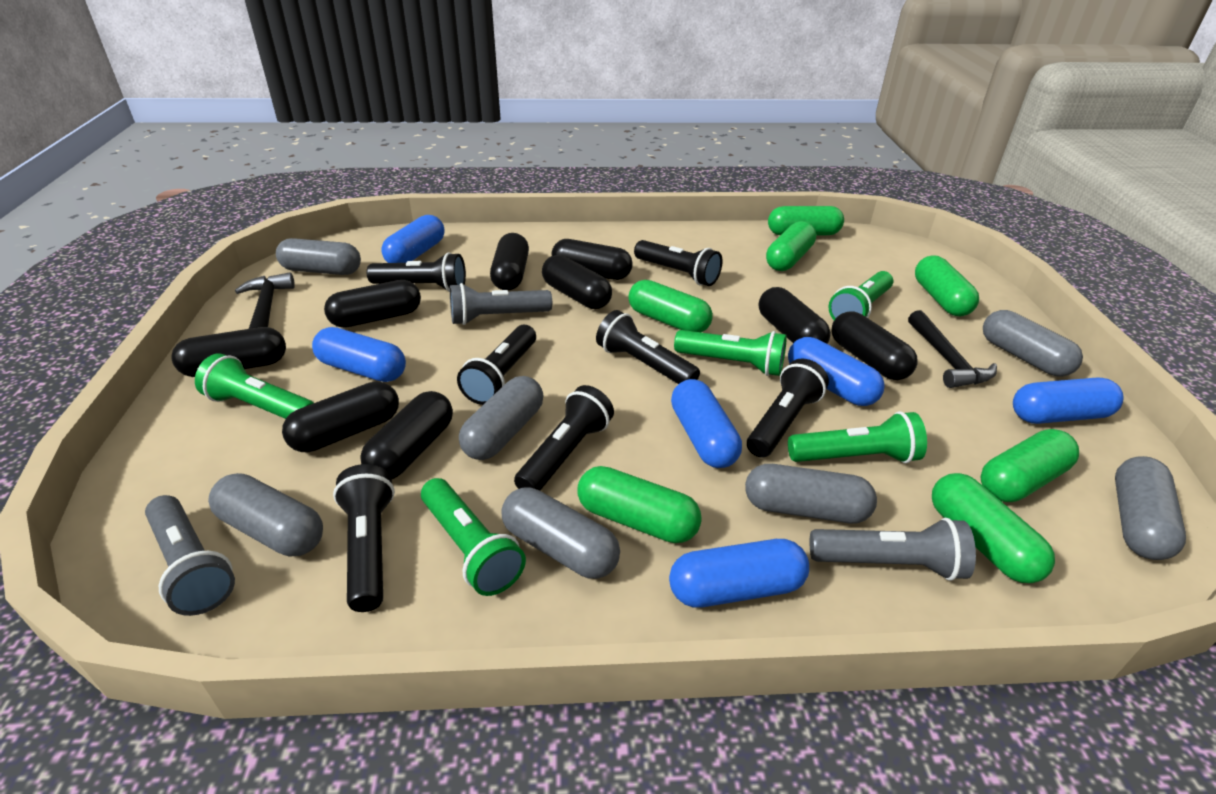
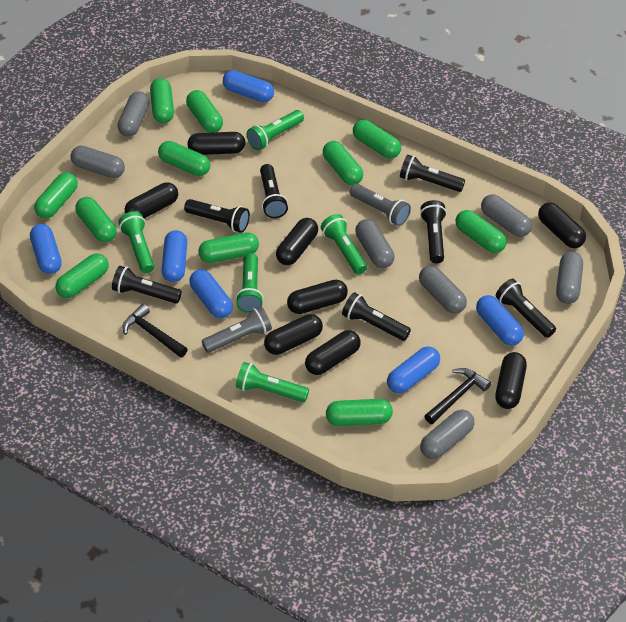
black capsule: [171,327,286,377] [282,381,399,452] [324,280,421,328] [360,391,453,479] [490,233,529,290] [542,255,612,309] [552,239,633,280] [759,287,831,344] [831,311,918,380] = 9 -> [125,182,178,218] [187,132,245,155] [264,314,323,355] [276,218,318,265] [287,280,348,314] [305,330,361,375] [495,352,527,409] [538,203,586,248] = 8
green capsule: [578,466,702,543] [628,280,713,332] [766,221,816,271] [768,206,844,235] [915,256,979,316] [932,473,1055,583] [981,429,1079,502] = 7 -> [34,172,78,218] [55,253,109,298] [75,197,117,242] [150,78,174,123] [158,141,210,176] [186,90,223,133] [198,232,259,263] [323,141,363,185] [326,399,393,426] [353,119,401,158] [456,210,507,253] = 11
grey flashlight: [145,495,235,616] [450,283,552,325] [810,518,976,581] = 3 -> [202,306,272,353] [350,184,411,226] = 2

